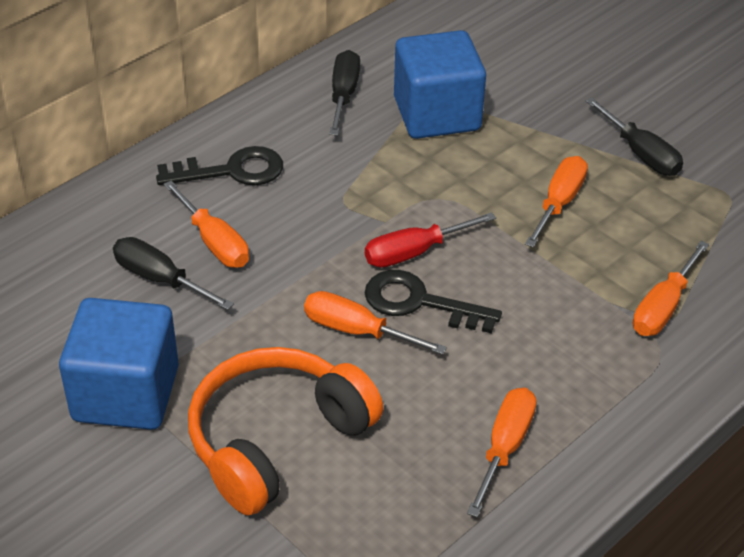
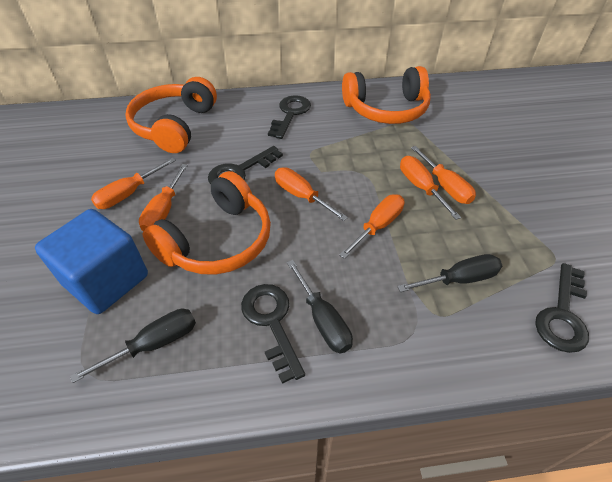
black key: [156,146,283,185] [365,270,502,333] = 2 -> [208,146,283,184] [241,284,305,384] [268,95,311,139] [535,263,589,353] = 4
blue cube: [59,298,179,430] [394,30,486,139] = 2 -> [35,209,148,314] = 1
orange headphones: [188,347,383,516] = 1 -> [125,77,217,153] [143,171,271,275] [342,66,431,124] = 3
orange screwdriver: [164,181,249,268] [304,291,447,355] [467,388,537,517] [525,156,588,248] [633,241,709,336] = 5 -> [91,158,176,209] [139,164,188,231] [275,167,348,221] [339,194,405,259] [400,156,461,220] [411,146,476,204] = 6
red screwdriver: [365,212,496,267] = 1 -> none = 0

